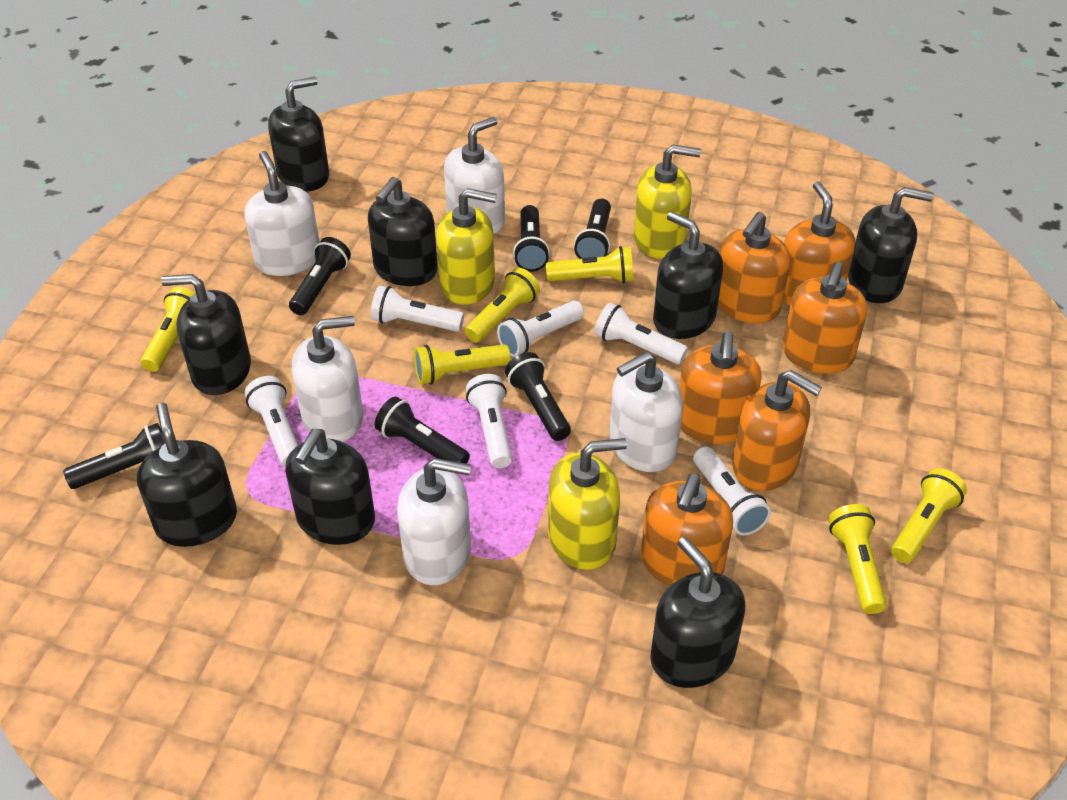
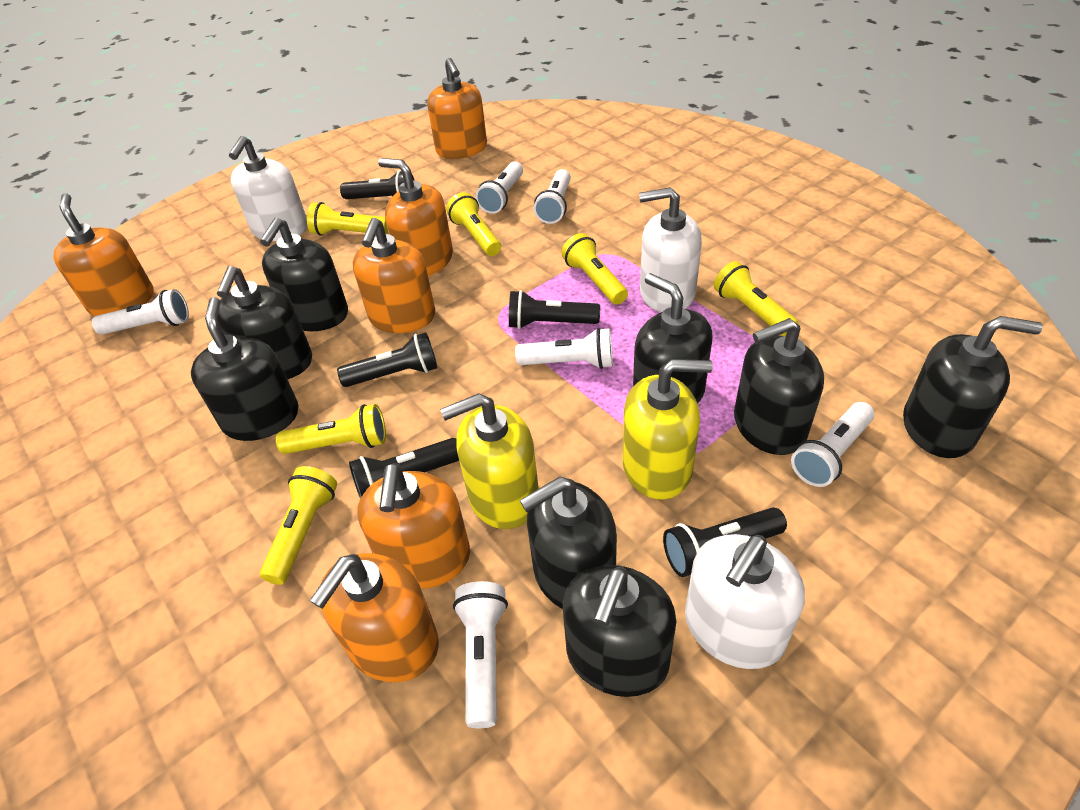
black flashlight: [63,423,165,489] [289,237,351,315] [375,397,470,464] [505,352,571,441] [513,205,550,272] [574,199,611,259] = 6 -> [337,333,437,387] [340,170,414,199] [349,438,459,498] [509,290,600,329] [663,507,787,577] = 5
white soap dispenser: [244,151,320,276] [292,316,363,442] [397,458,471,585] [444,117,505,234] [609,352,683,472] = 5 -> [229,136,307,241] [639,187,702,312] [685,534,805,669] = 3
yellow soap dispenser: [436,188,497,305] [548,438,627,570] [634,145,701,259] = 3 -> [440,393,539,529] [623,359,713,500] = 2

